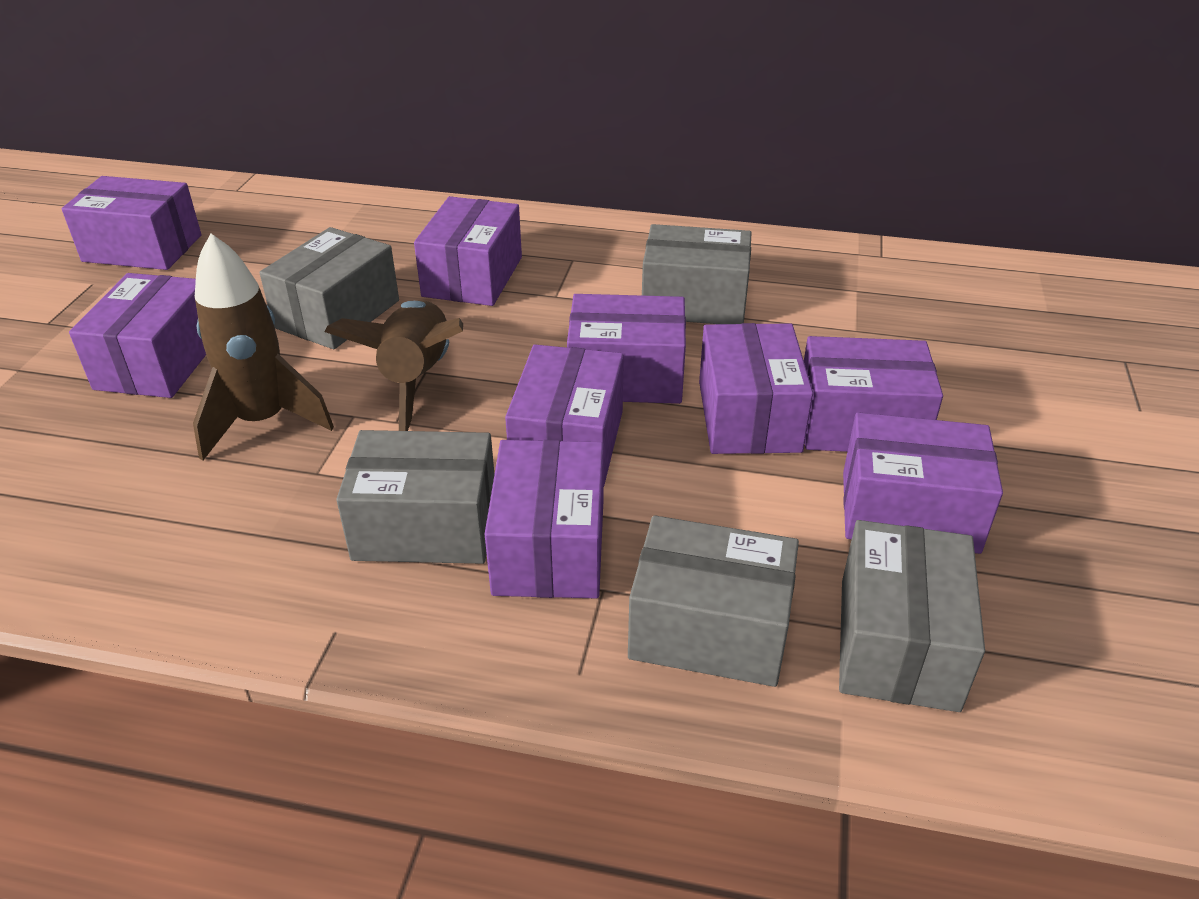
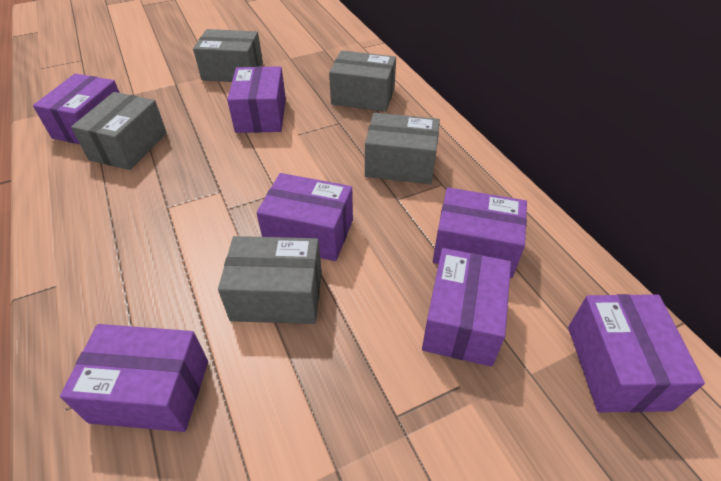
brown rocket: [193,234,334,461] [324,300,463,431] = 2 -> none = 0
purple box: [62,176,201,270] [69,273,206,398] [414,196,522,306] [485,440,604,598] [505,344,624,487] [567,294,686,404] [699,323,813,454] [804,336,943,452] [843,412,1003,554] = 9 -> [33,74,120,144] [60,324,208,432] [227,66,286,133] [257,173,353,261] [422,248,511,367] [433,187,527,278] [568,294,705,412] = 7

